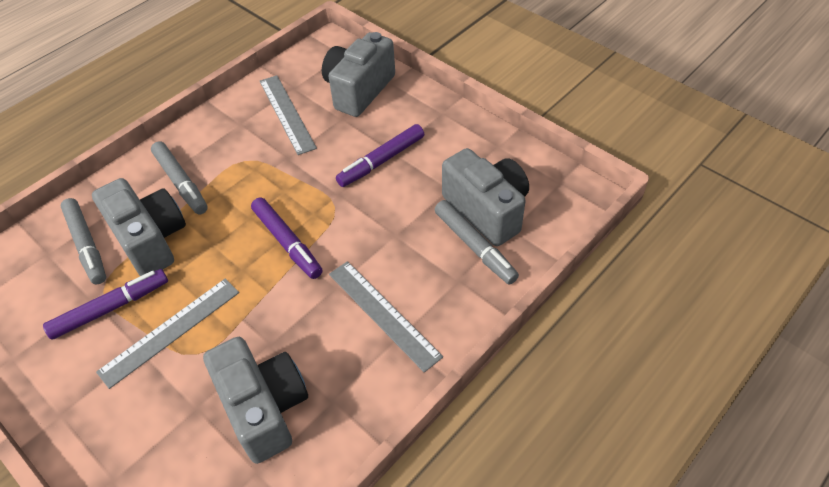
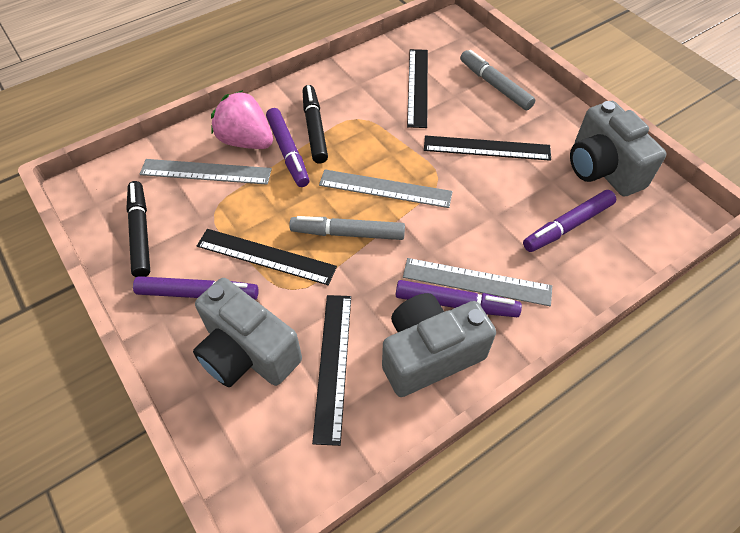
black marker: none = 0 -> [126,181,150,277] [303,85,328,163] = 2
black ruler: none = 0 -> [197,229,337,285] [312,295,351,446] [407,49,428,128] [424,135,551,161] = 4
grey camera: [92,178,186,276] [203,337,308,464] [322,32,395,117] [442,148,529,246] = 4 -> [193,278,302,387] [382,293,496,397] [570,101,666,197] = 3
grey marker: [61,198,106,284] [151,141,208,214] [435,200,519,285] = 3 -> [289,216,405,240] [460,50,535,110] = 2
pink strawberry: none = 0 -> [211,90,273,149] = 1
purple marker: [43,269,168,340] [251,197,323,279] [336,124,424,187] = 3 -> [133,276,259,300] [266,108,309,187] [396,280,522,317] [523,190,616,252] = 4

